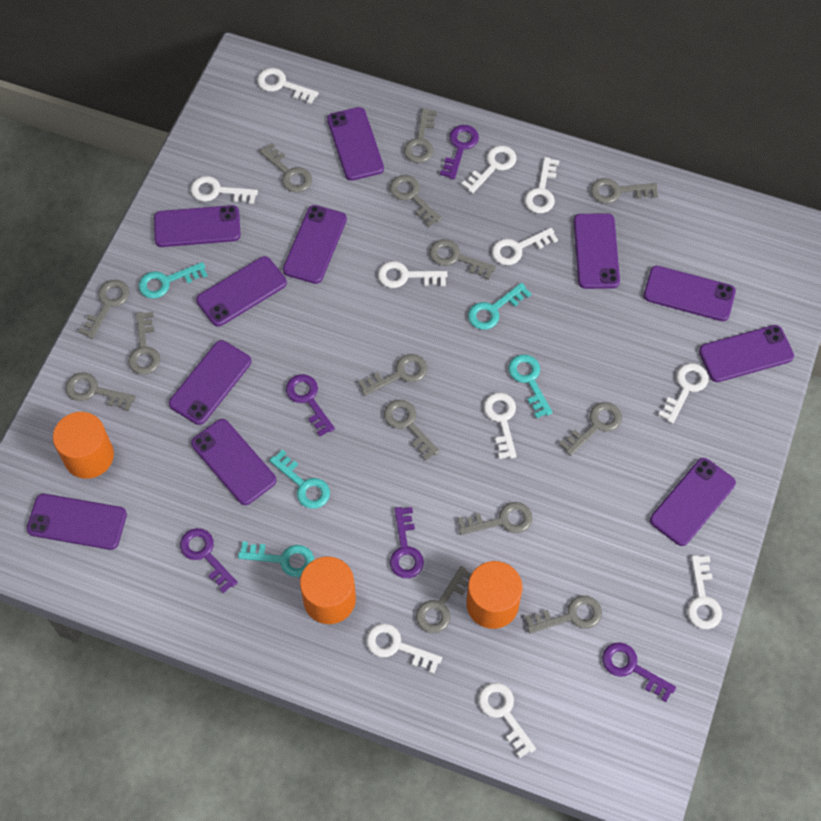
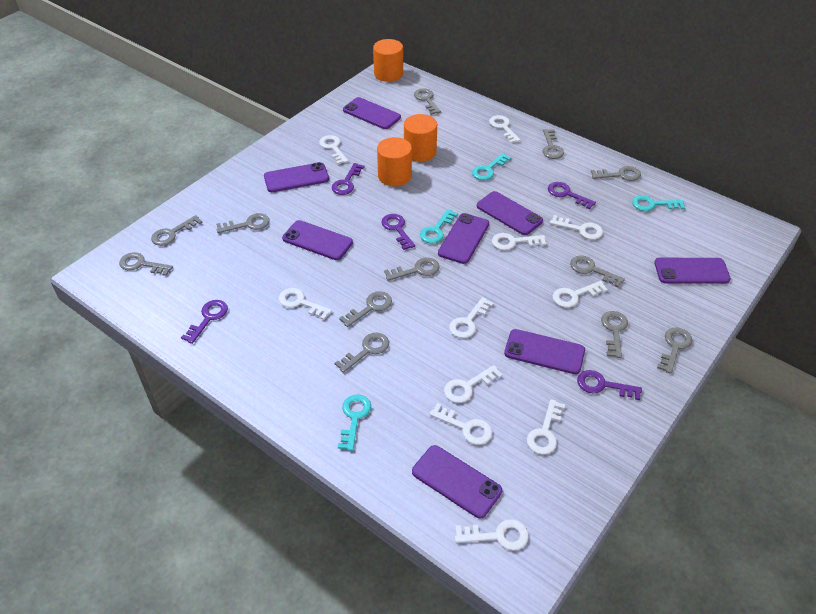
grey key: [65,372,136,411] [78,280,129,339] [128,312,160,375] [259,143,312,192] [358,354,427,396] [384,400,440,461] [390,175,442,227] [404,108,437,163] [416,566,471,633] [430,239,496,280] [457,502,533,535] [525,596,602,634] [559,402,622,456] [591,178,658,204] = 14 -> [119,252,173,276] [151,215,203,246] [216,213,270,233] [335,333,389,373] [339,291,392,327] [384,258,440,281] [414,88,441,115] [542,129,564,159] [570,255,625,287] [591,166,641,181] [601,311,628,358] [657,328,692,374] = 12
purple phone: [27,494,127,550] [154,205,240,247] [169,340,251,425] [191,419,276,505] [196,256,287,327] [283,205,347,284] [327,107,384,181] [574,213,620,289] [644,266,736,321] [650,458,736,546] [699,325,794,382] = 11 -> [264,162,329,192] [282,220,353,260] [343,97,401,129] [412,445,502,519] [438,213,489,264] [477,191,543,235] [504,329,585,374] [654,258,731,284] = 8
turquoise key: [139,262,208,299] [238,541,314,577] [269,450,330,509] [468,283,531,330] [508,354,553,418] = 5 -> [338,394,371,451] [420,209,458,244] [472,153,511,180] [632,195,685,211] = 4

